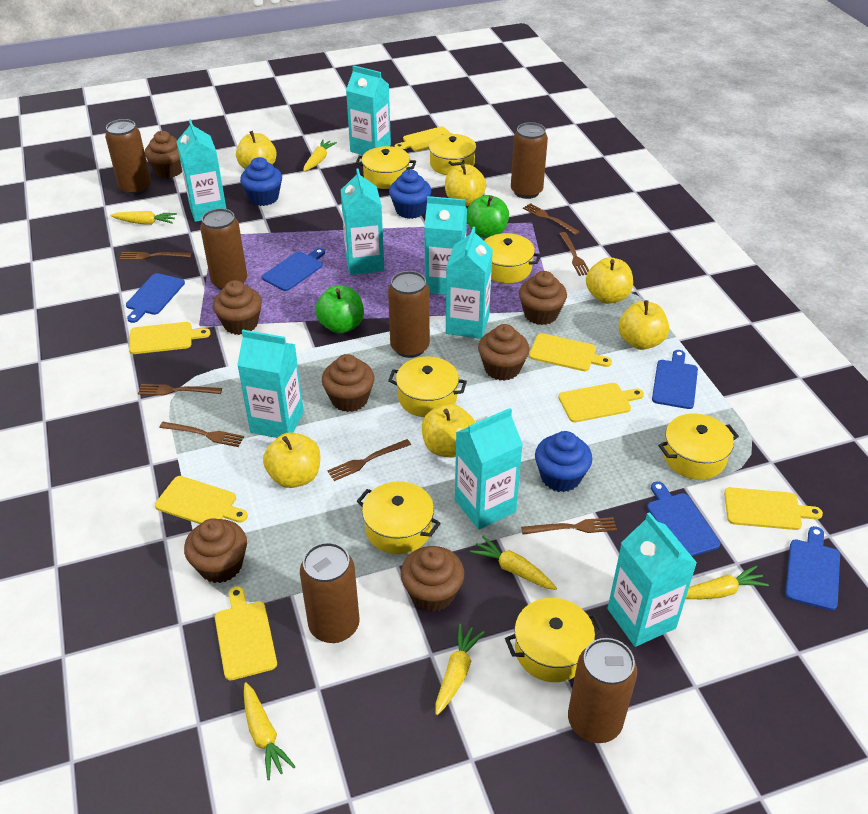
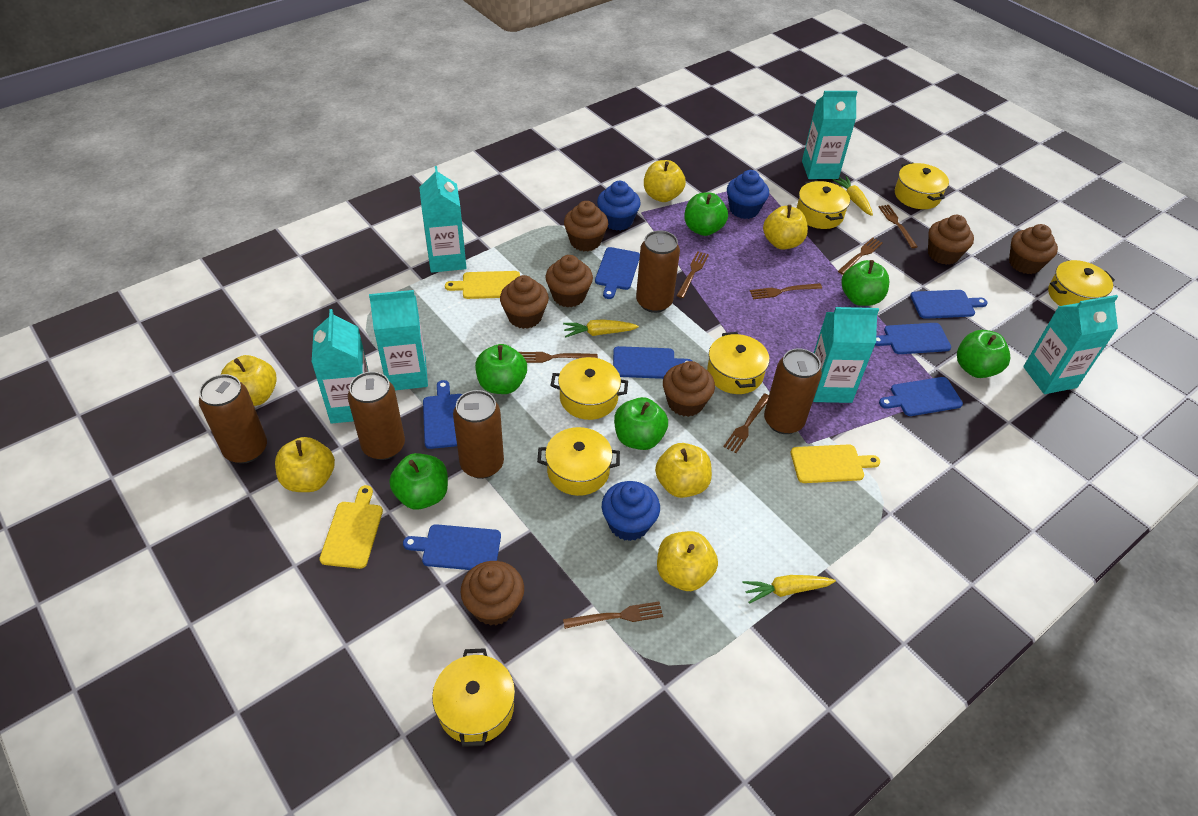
blue cutting board: [126,273,185,323] [262,248,325,291] [647,481,720,556] [652,350,698,409] [785,526,840,611] = 5 -> [403,524,501,570] [423,380,463,449] [595,247,640,299] [613,346,692,379] [875,323,951,354] [879,377,963,416] [910,290,987,319] = 7
brown can: [105,119,151,195] [200,208,247,290] [300,542,360,643] [388,271,430,358] [511,122,548,199] [568,638,637,743] = 6 -> [199,374,267,464] [348,371,405,460] [453,390,504,479] [636,230,680,313] [764,348,822,434] = 5
green apple: [315,286,364,333] [467,195,509,238] = 2 -> [389,453,448,509] [475,344,527,394] [614,397,668,450] [684,193,728,236] [841,260,889,306] [957,330,1010,378] = 6
turquoise carton: [176,119,226,222] [237,330,304,438] [341,168,384,275] [346,65,391,155] [424,196,467,295] [446,227,493,339] [455,408,523,530] [607,512,697,647] = 8 -> [312,309,369,424] [369,290,428,390] [419,166,466,273] [802,91,857,179] [813,307,879,403] [1023,295,1118,394] = 6
yellow carrot: [110,211,177,225] [244,682,296,780] [303,140,337,171] [435,624,484,715] [470,536,557,590] [686,565,769,599] = 6 -> [563,319,639,337] [742,575,836,604] [832,176,873,216] = 3
yellow cutting board: [129,322,211,354] [155,476,248,524] [215,586,277,680] [394,126,451,152] [529,333,612,371] [558,383,644,423] [724,487,823,530] = 7 -> [319,485,383,569] [445,271,520,299] [791,444,880,483] = 3

